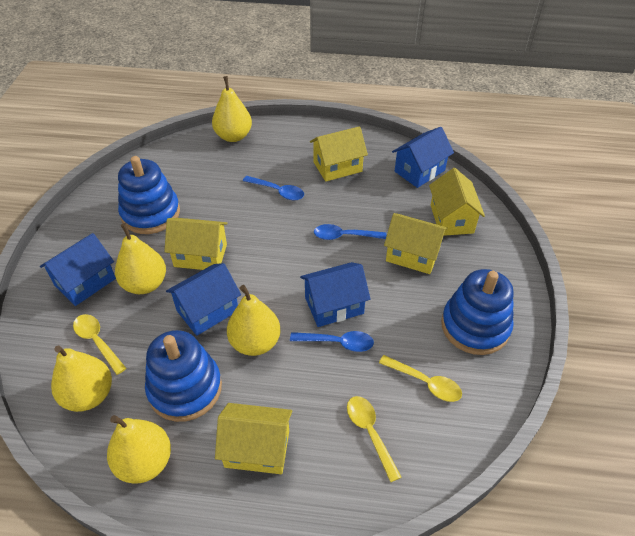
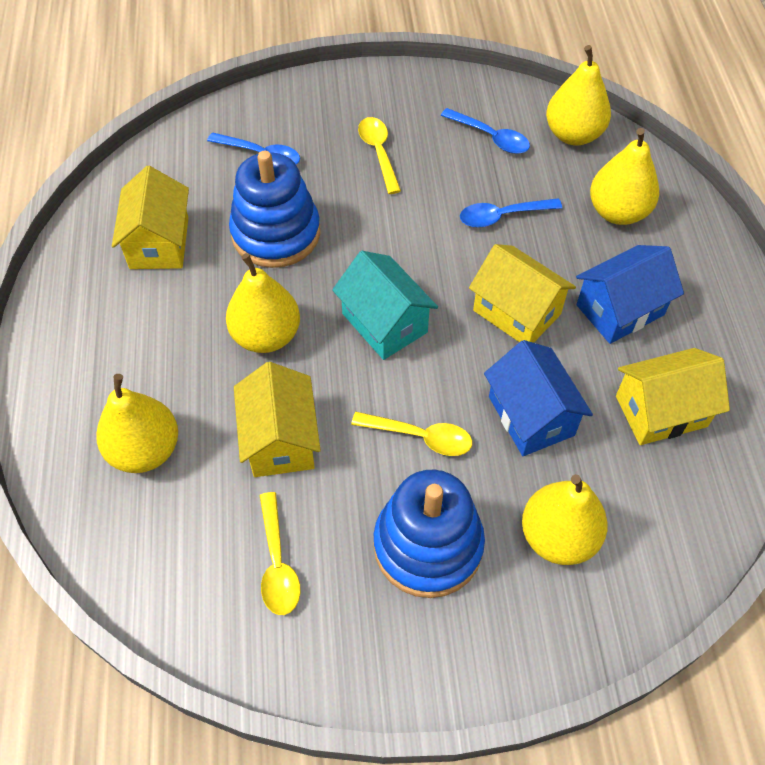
blue house: [40,233,116,306] [166,263,241,336] [300,262,371,327] [392,127,454,188] = 4 -> [484,340,593,456] [576,245,684,344] = 2
blue stacking toy: [118,156,180,234] [145,330,222,422] [441,269,514,355] = 3 -> [229,151,320,268] [374,470,485,598] = 2
turquoise house: none = 0 -> [332,251,438,360] = 1
yellow house: [164,218,228,270] [215,403,292,474] [310,126,368,182] [384,213,448,274] [429,168,485,236] = 5 -> [112,166,189,269] [234,362,321,477] [469,244,576,343] [616,348,730,445] = 4

